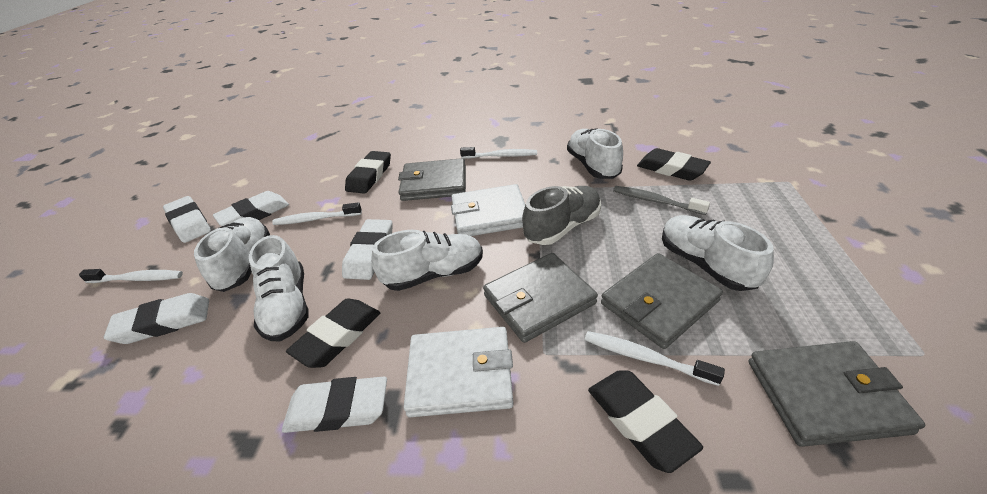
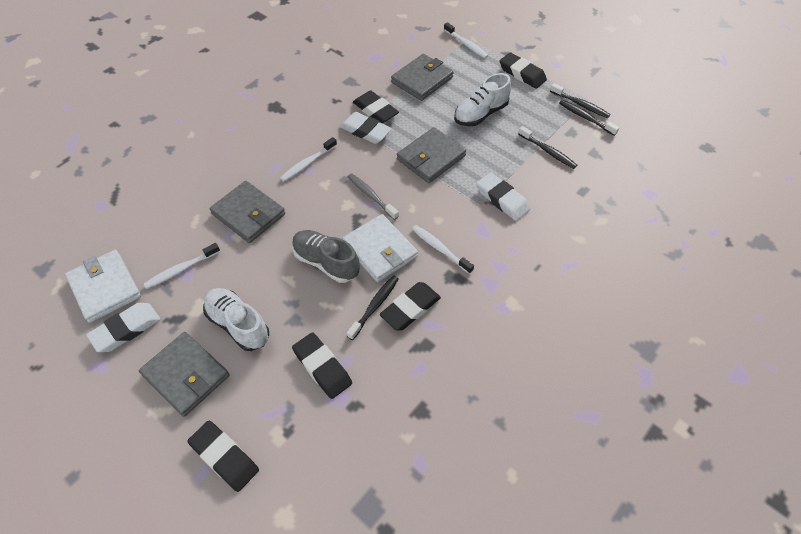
black eraser: [286,298,380,368] [345,151,391,194] [588,370,703,473] [637,148,711,181] = 4 -> [188,421,259,492] [292,332,352,399] [353,91,399,123] [380,282,441,331] [499,52,547,89] = 5
black toothbrush: none = 0 -> [347,275,398,340] [518,126,577,169] [550,83,610,118] [559,100,619,136] = 4
white eraser: [104,293,209,344] [163,196,211,243] [213,191,289,226] [282,377,387,433] [342,219,392,280] = 5 -> [86,303,160,352] [340,112,392,144] [477,172,530,221] = 3
white shoe: [194,217,270,292] [249,235,309,341] [371,230,483,291] [567,128,623,179] [662,215,774,291] = 5 -> [203,288,269,351] [454,73,511,126] = 2

